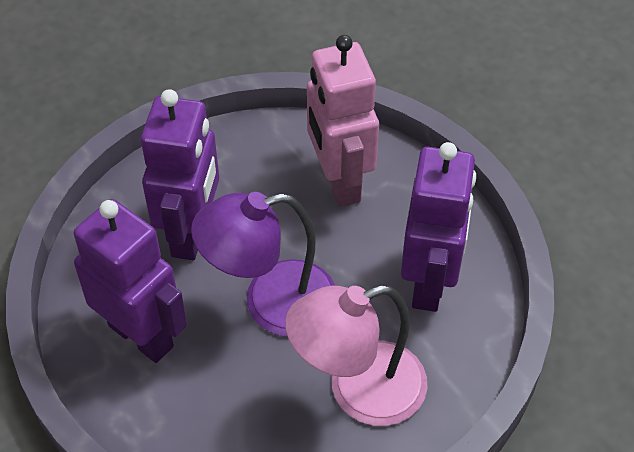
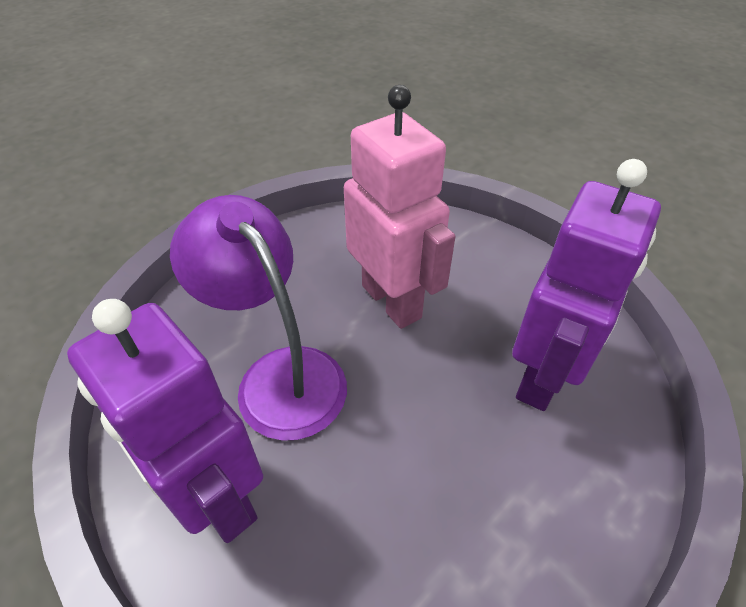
pink lamp: [285,285,427,426] = 1 -> none = 0
purple robot: [74,199,187,363] [141,89,219,260] [401,142,476,312] = 3 -> [67,299,263,543] [512,159,661,411] = 2

